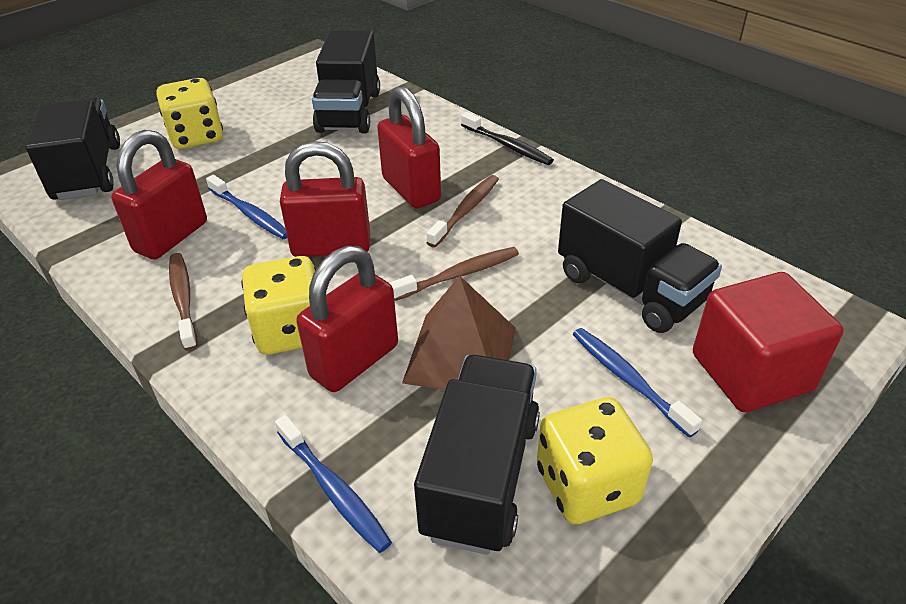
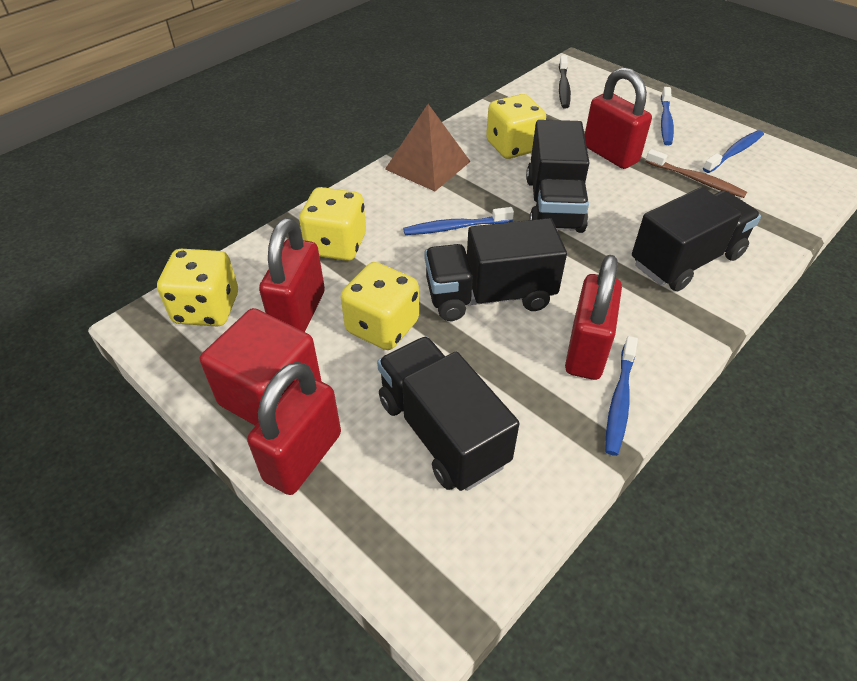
blue toothbrush: [206,175,287,239] [275,415,392,553] [573,328,702,438] = 3 -> [403,207,514,235] [605,336,638,456] [661,87,674,145] [703,130,764,173] = 4
brown toothbrush: [169,253,197,351] [390,247,519,301] [427,175,499,247] = 3 -> [645,149,747,198] = 1
yellow dice: [156,78,223,149] [241,256,316,355] [537,397,653,524] = 3 -> [157,249,238,327] [299,187,366,261] [341,262,419,350] [486,94,546,159] = 4

